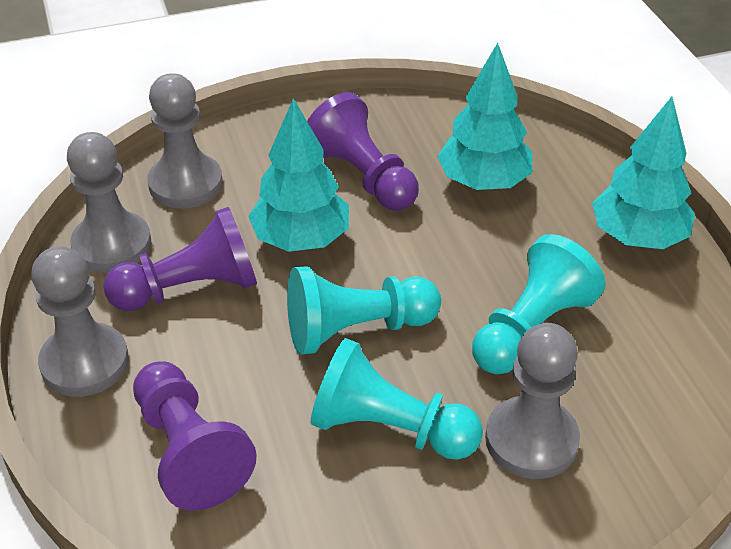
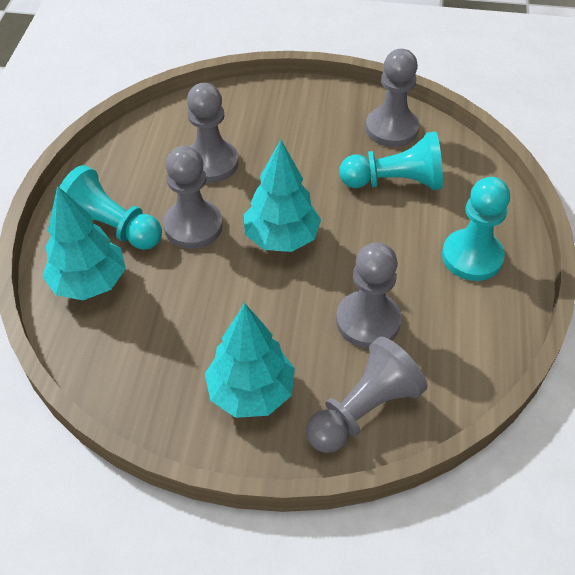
grey pawn: [31,246,129,397] [67,132,152,273] [147,73,223,209] [485,323,580,479] = 4 -> [163,146,223,249] [187,83,239,183] [306,337,427,453] [336,242,401,348] [366,49,419,147] = 5
purple pawn: [103,207,257,311] [133,361,257,511] [307,92,419,211] = 3 -> none = 0

